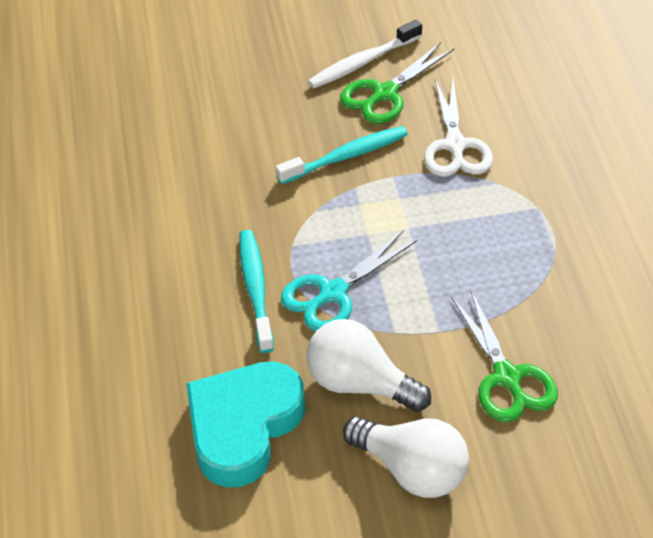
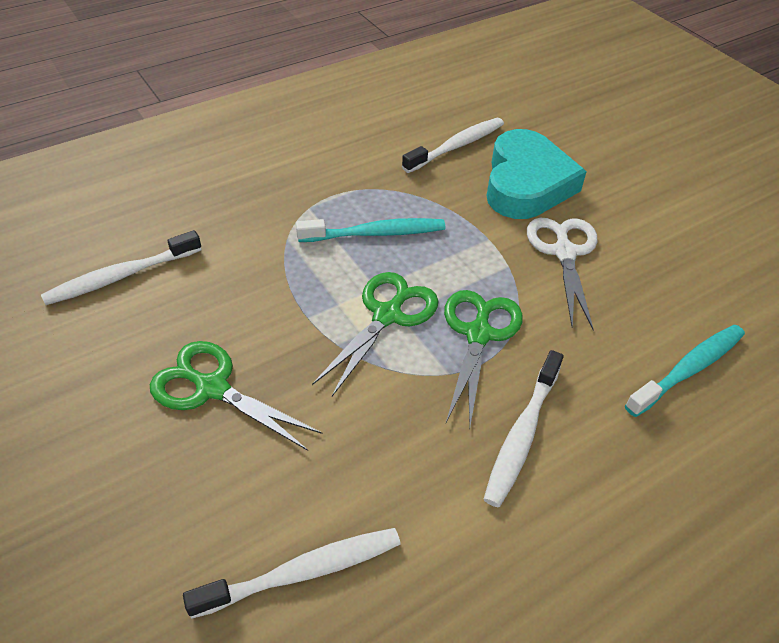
green scissors: [340,42,454,124] [452,291,558,422] = 2 -> [150,341,323,451] [312,272,438,396] [444,290,523,426] = 3
turquoise scissors: [281,231,417,331] = 1 -> none = 0
white light bulb: [306,319,431,412] [343,417,469,498] = 2 -> none = 0
white toothbrush: [308,20,422,88] = 1 -> [41,230,202,305] [183,528,401,619] [402,118,504,173] [483,350,563,507] = 4

